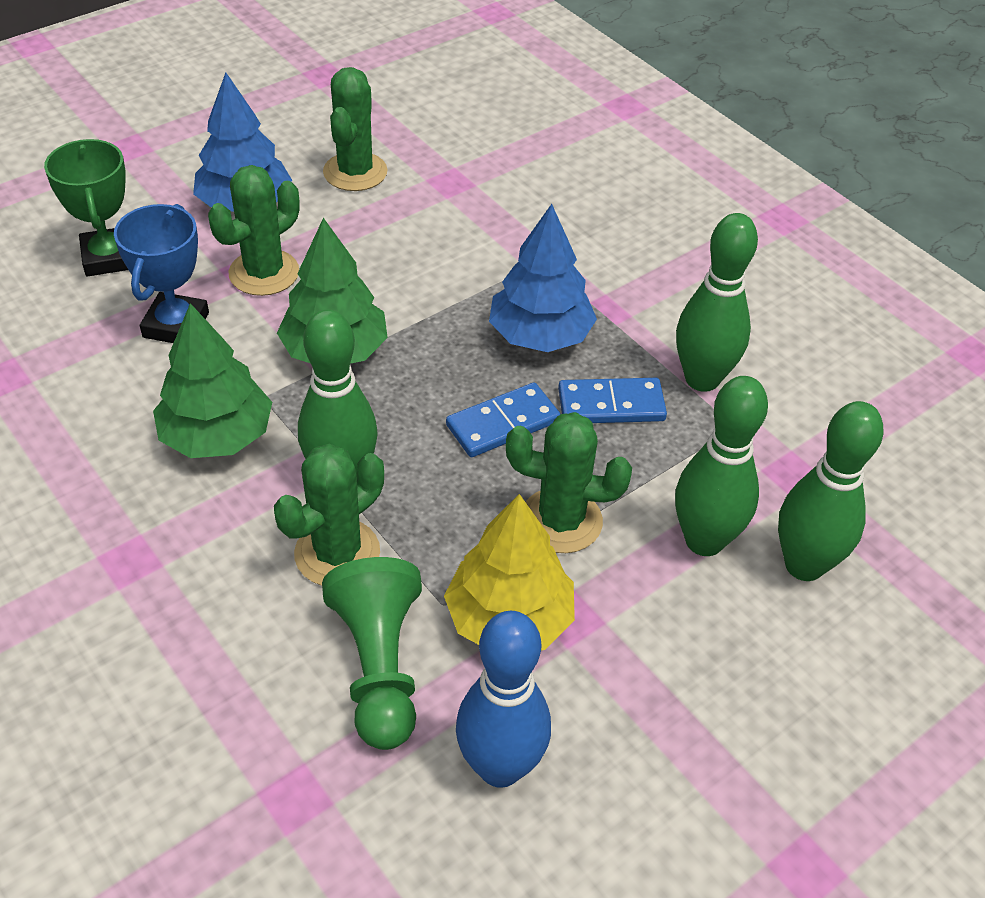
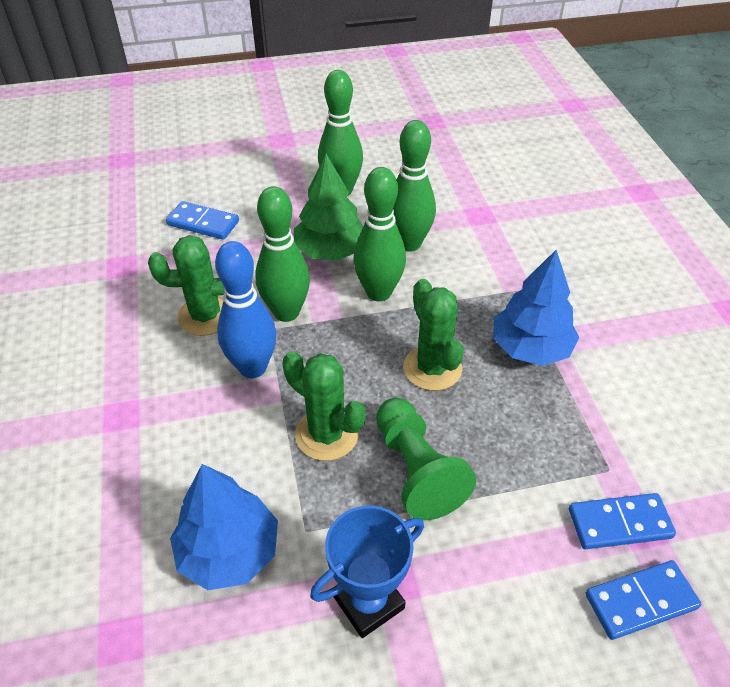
blue domino: [446,383,560,457] [558,378,667,423] = 2 -> [166,201,239,240] [569,493,676,549] [586,560,701,640] = 3
green cactus: [208,165,300,296] [274,444,384,586] [323,67,388,191] [506,412,632,553] = 4 -> [148,235,224,336] [282,351,366,461] [403,279,464,391] = 3
green tree: [153,303,272,458] [277,218,388,364] = 2 -> [294,154,363,261] = 1
green trophy: [44,139,128,277] = 1 -> none = 0
yellow tree: [444,494,575,650] = 1 -> none = 0

